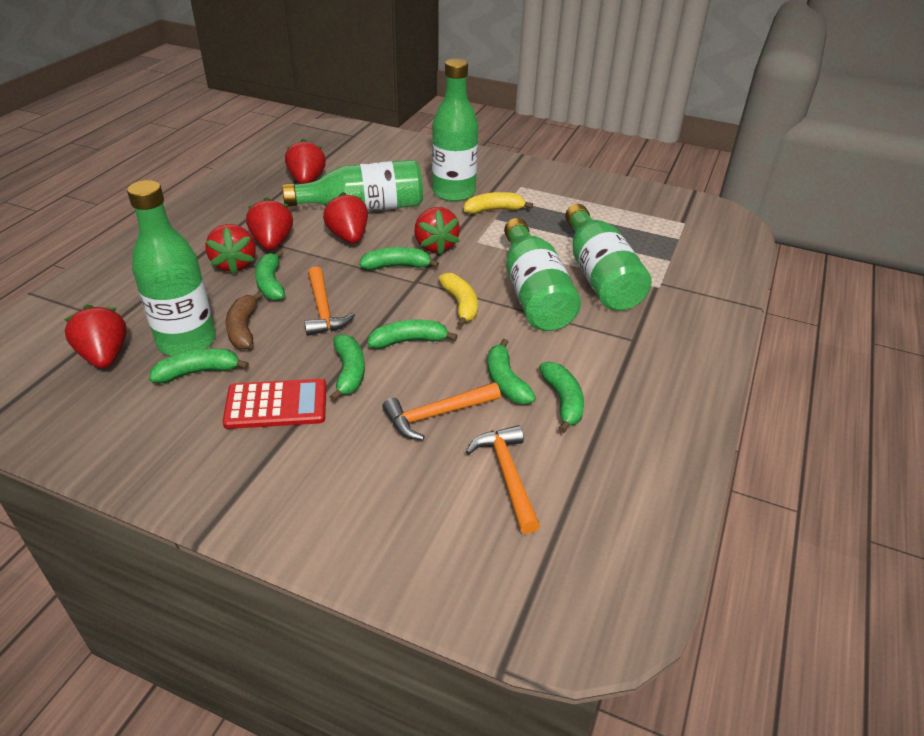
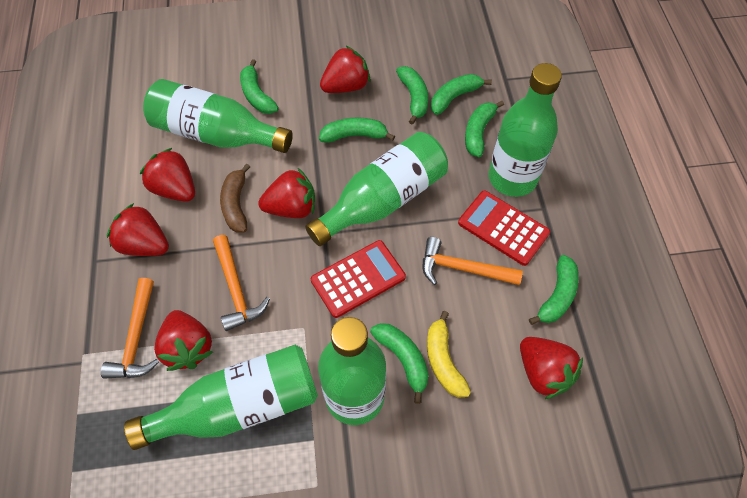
red calculator: [223,379,326,429] = 1 -> [311,240,406,318] [458,191,550,266] = 2
yellow banana: [438,273,478,327] [464,192,533,214] = 2 -> [427,311,471,398] = 1

